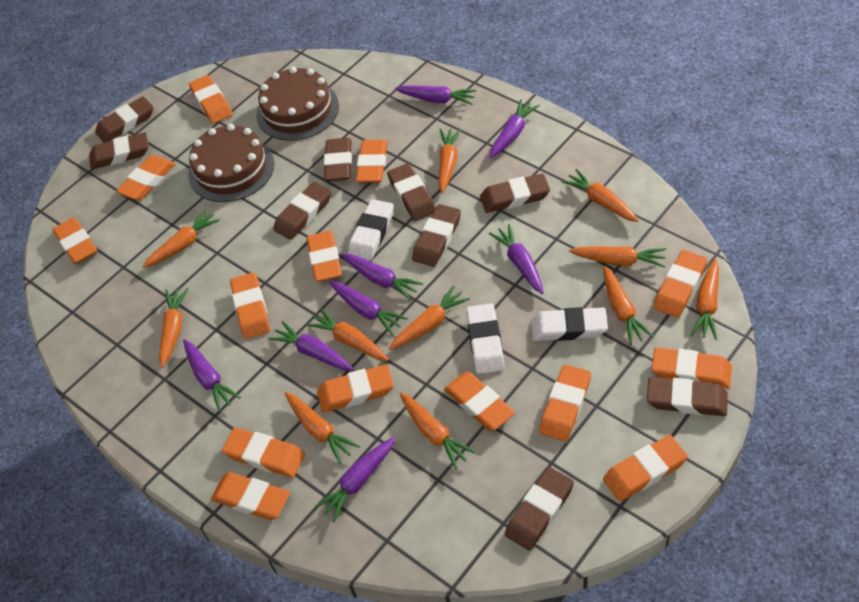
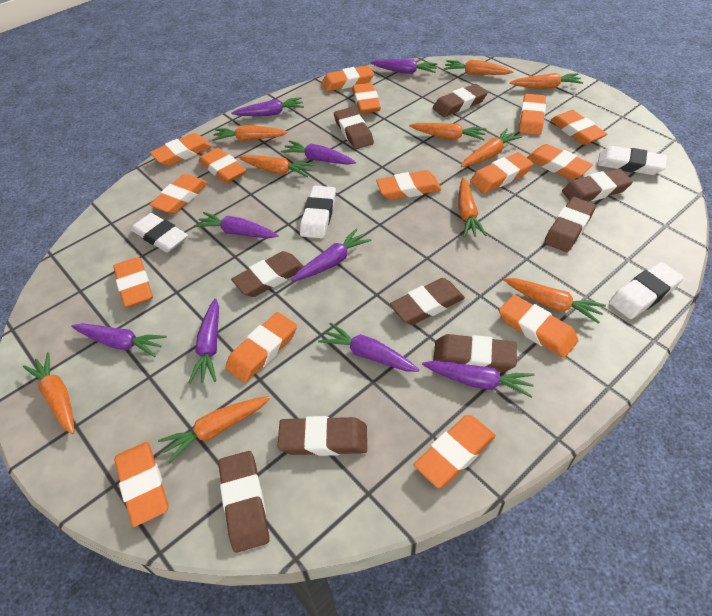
brown cake: [188,124,274,202] [256,67,339,141] = 2 -> none = 0
orange carrot: [142,209,220,268] [159,288,189,368] [285,392,360,464] [306,308,389,361] [389,285,470,350] [400,392,476,469] [439,128,461,193] [562,169,639,222] [569,246,666,268] [603,266,654,345] [690,259,719,340] = 11 -> [23,352,74,434] [158,396,270,463] [212,125,288,141] [238,155,314,177] [409,123,487,140] [444,60,514,75] [458,178,487,237] [461,128,522,167] [503,278,606,324] [510,73,583,89] = 10
orange eraser: [52,217,97,264] [116,155,175,200] [189,75,233,124] [211,472,290,520] [222,428,305,478] [230,272,270,339] [307,231,342,282] [317,364,394,413] [356,140,388,183] [444,372,515,430] [539,364,591,442] [603,435,688,501] [652,347,732,388] [654,250,707,318] = 14 -> [113,257,153,308] [114,442,169,527] [149,174,208,214] [150,133,212,166] [199,148,246,183] [225,312,297,383] [321,65,374,92] [352,83,381,114] [376,170,441,200] [413,415,496,488] [470,152,533,193] [499,295,579,358] [519,94,546,135] [527,144,593,180] [550,110,607,145] = 15
purple carrot: [183,339,241,412] [268,321,354,371] [314,437,396,523] [329,281,408,335] [341,254,423,301] [395,85,477,105] [489,99,540,159] [489,224,544,294] = 8 -> [71,323,167,357] [188,298,219,383] [194,212,278,238] [231,97,304,116] [281,140,356,165] [292,228,372,281] [318,323,420,372] [370,59,438,74] [422,361,535,398] = 9
white eraser: [348,199,394,261] [466,303,505,374] [531,307,608,341] = 3 -> [131,213,188,253] [300,186,336,238] [597,146,667,175] [609,262,684,319] = 4

